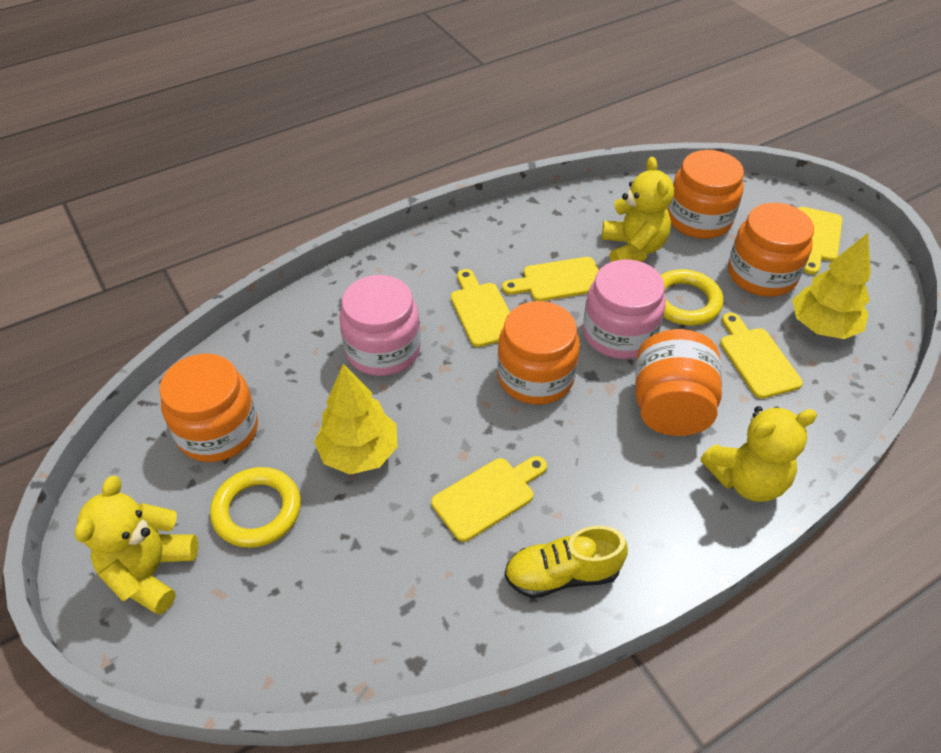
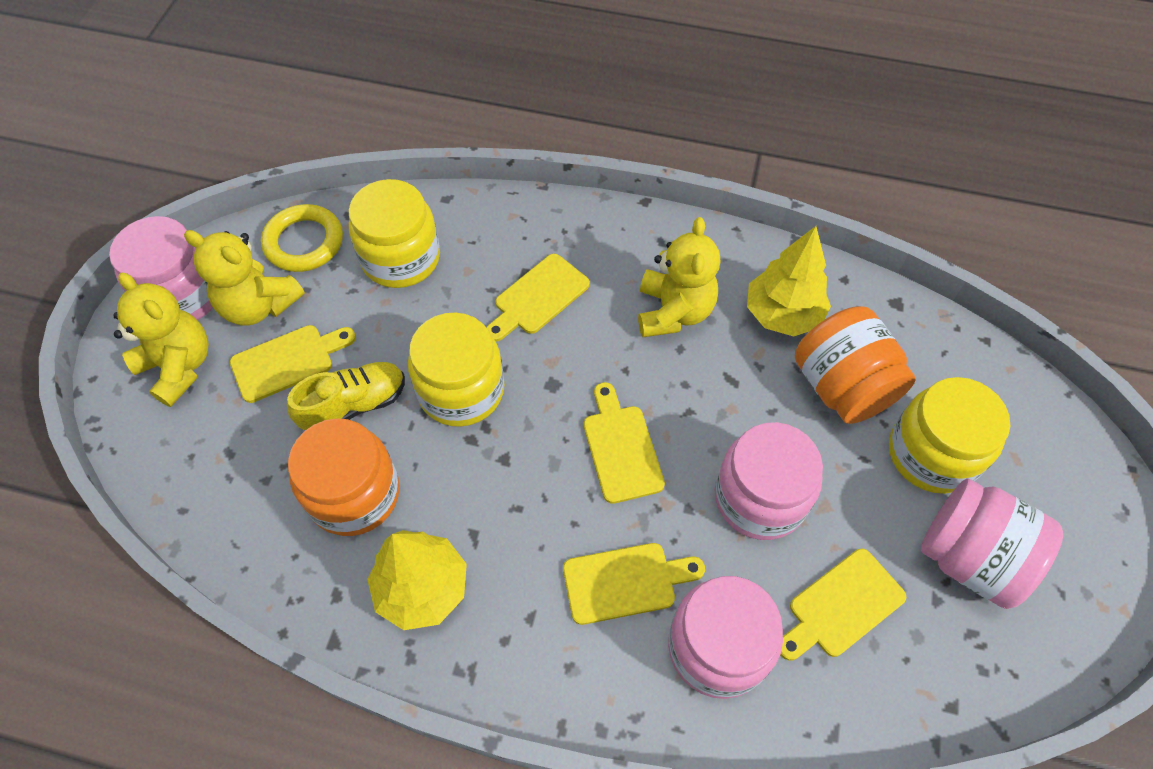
orange jar: [159,353,258,462] [497,301,580,405] [635,329,722,436] [667,150,744,239] [728,203,814,297] = 5 -> [288,418,400,536] [795,306,916,424] = 2
pink jar: [339,275,421,376] [583,259,666,359] = 2 -> [109,216,213,320] [668,576,783,699] [714,422,823,540] [921,478,1063,609] = 4
yellow jar: none = 0 -> [349,179,440,288] [408,312,504,427] [889,377,1010,494] = 3
yellow ring: [210,467,301,548] [661,269,723,326] = 2 -> [261,204,343,272] = 1

